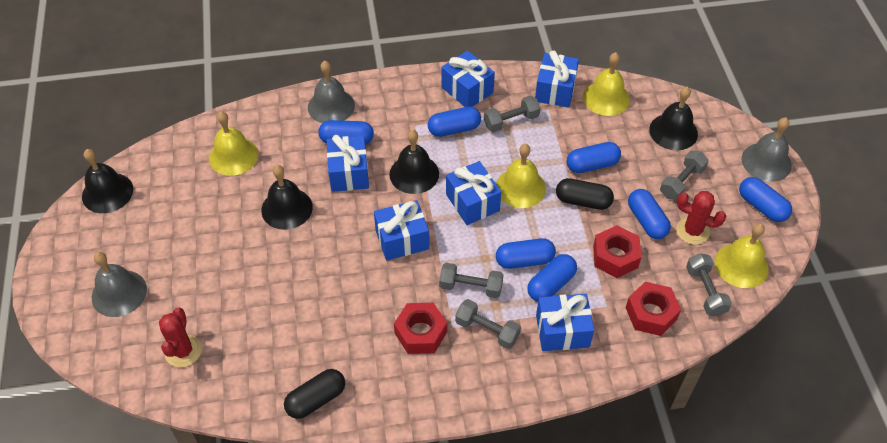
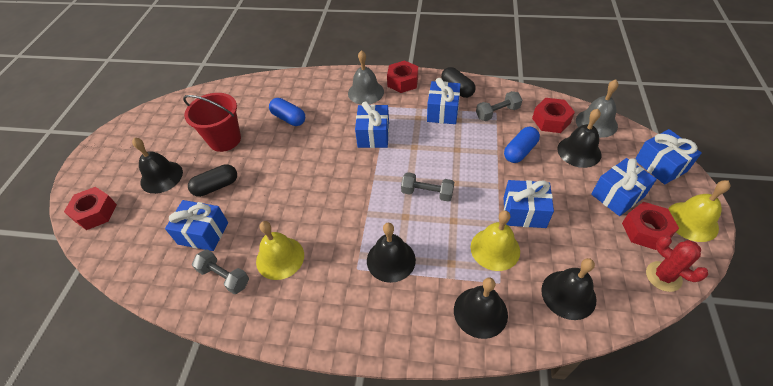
black bell: [82,149,133,213] [261,165,313,230] [389,130,439,194] [649,87,698,150] = 4 -> [132,138,183,194] [367,223,416,283] [454,277,508,339] [541,258,596,320] [557,109,601,168] = 5
blue capsule: [318,120,374,145] [428,107,481,137] [496,238,556,269] [527,254,577,302] [566,142,621,173] [628,189,671,239] [739,177,792,222] = 7 -> [269,98,305,126] [504,127,540,163] = 2
grey bell: [92,252,147,317] [308,61,355,123] [741,118,792,182] = 3 -> [348,50,384,105] [576,80,619,138] = 2
grey dumbbell: [439,263,503,298] [455,299,521,349] [484,96,540,132] [660,150,709,200] [686,253,732,316] = 5 -> [192,249,249,294] [401,172,454,202] [476,91,522,121] = 3
red bucket: none = 0 -> [183,93,241,152] = 1
red cactus: [159,308,202,367] [676,191,726,245] = 2 -> [646,235,708,292] = 1
red nut: [394,303,447,354] [593,225,641,278] [626,282,681,336] = 3 -> [64,187,117,230] [387,60,418,93] [532,98,575,133] [622,202,679,250] = 4
yellow bell: [209,112,258,176] [496,144,546,208] [583,52,630,116] [715,223,769,288] = 4 -> [256,221,304,280] [471,210,520,271] [668,180,731,242] = 3

